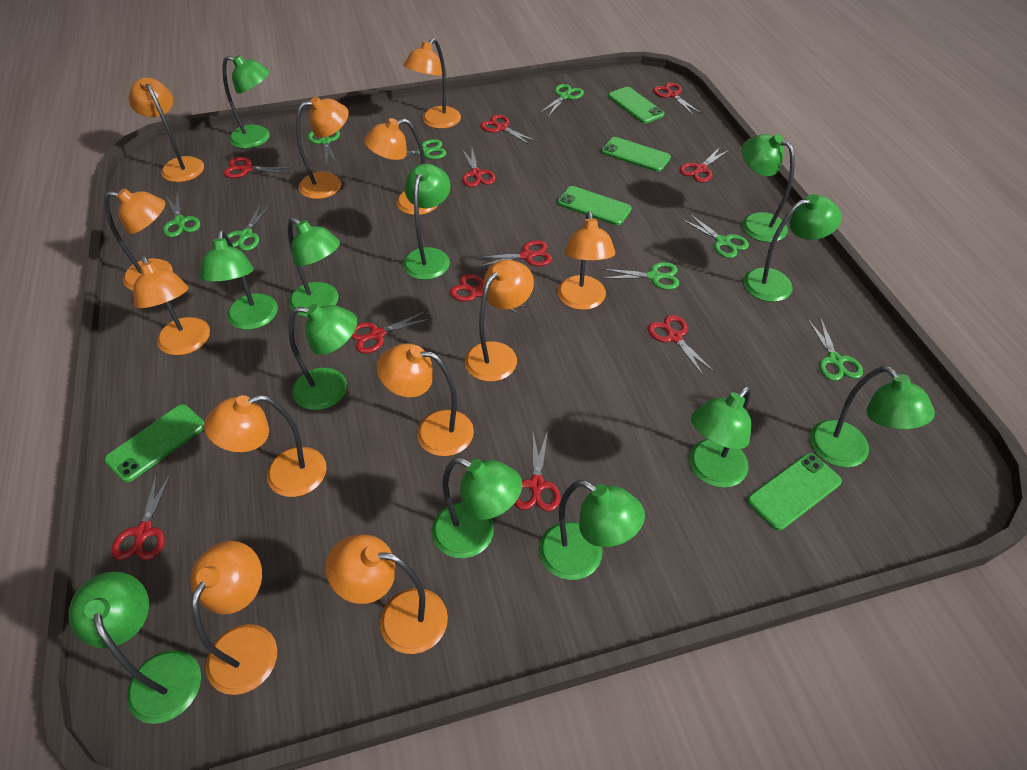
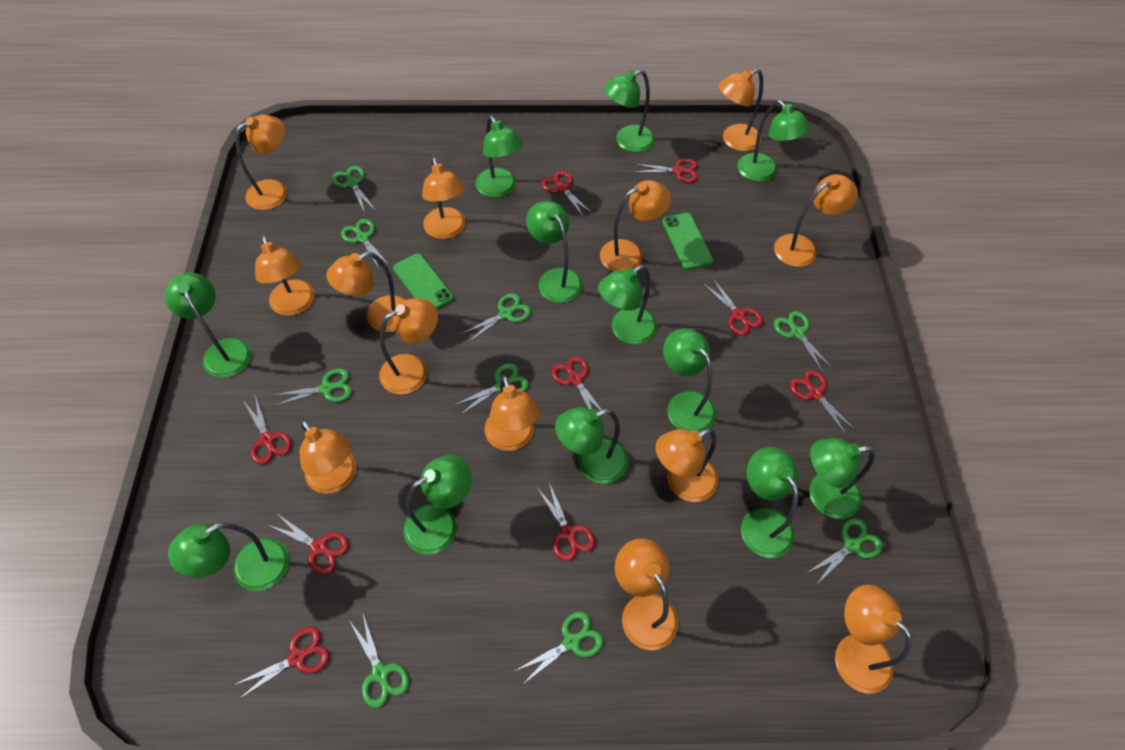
green phone: [104,404,204,482] [557,186,632,225] [601,137,671,172] [608,87,664,123] [747,453,842,531] = 5 -> [393,253,454,309] [662,213,713,270] = 2
green scissors: [163,193,200,237] [227,203,271,251] [308,130,340,165] [381,139,446,163] [540,84,584,117] [602,262,679,290] [681,213,749,258] [807,316,863,381] = 8 -> [273,368,352,406] [332,166,375,213] [341,219,390,271] [349,614,409,708] [453,363,529,416] [461,293,531,342] [515,612,604,685] [774,311,833,373] [807,518,883,585] = 9
orange lamp: [104,189,173,290] [129,78,204,182] [133,255,210,355] [190,541,277,695] [204,395,327,497] [296,97,349,199] [326,535,448,654] [364,118,437,215] [377,343,474,456] [404,38,461,129] [465,260,534,382] [557,211,615,310] = 12 -> [235,115,287,210] [255,235,315,316] [299,420,356,494] [326,252,406,332] [379,298,438,395] [422,157,465,239] [484,375,540,451] [600,180,671,272] [615,538,678,650] [656,429,718,502] [719,69,763,152] [774,174,858,267] [835,585,912,694] = 13
red scissors: [112,472,172,560] [223,157,293,178] [351,311,432,353] [450,274,527,315] [461,148,496,187] [475,240,552,267] [480,115,538,146] [514,431,561,511] [648,315,715,377] [653,82,701,115] [679,147,729,183] = 11 -> [232,627,330,700] [244,395,292,464] [268,515,349,574] [537,483,595,561] [541,171,593,217] [551,356,607,417] [635,159,699,183] [704,279,763,336] [790,370,857,436] = 9

